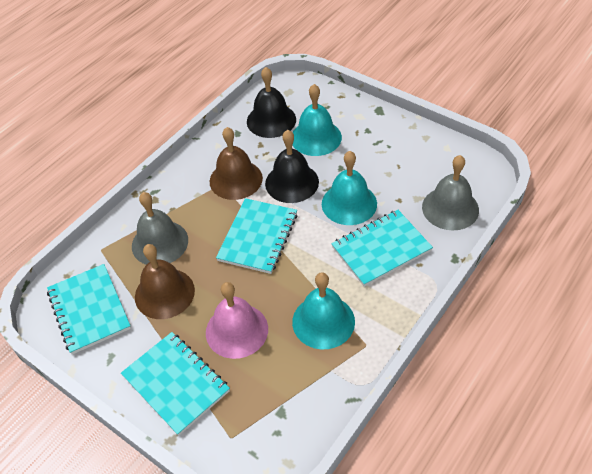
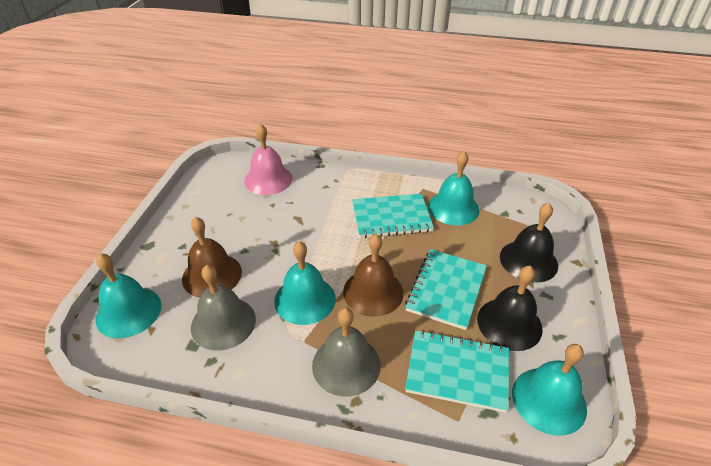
turquoise bell: [292,272,355,349] [293,84,342,156] [322,151,377,225] = 3 -> [95,253,162,338] [274,241,336,325] [428,151,480,225] [512,344,587,436] = 4
turquoise notebook: [47,264,131,354] [121,332,230,436] [216,198,298,274] [331,210,433,287] = 4 -> [352,194,434,238] [405,249,487,330] [405,330,509,413] = 3

